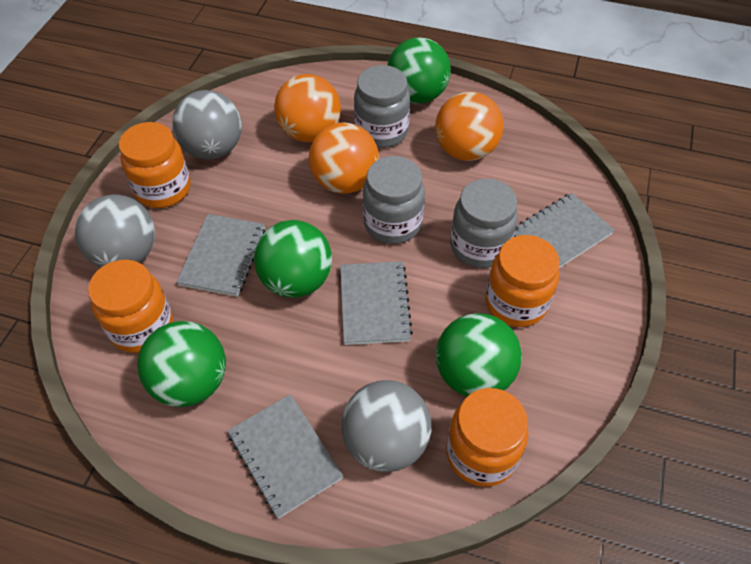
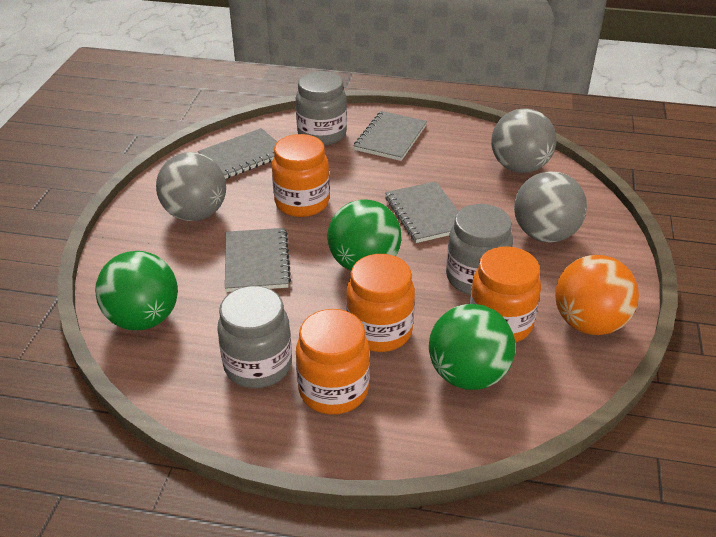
green ball: [137,321,226,407] [254,220,332,298] [387,37,451,104] [436,313,522,396] = 4 -> [95,251,178,330] [327,199,402,271] [429,304,515,390] = 3
orange ball: [274,74,341,142] [309,122,379,194] [435,92,504,161] = 3 -> [555,255,639,335] = 1

